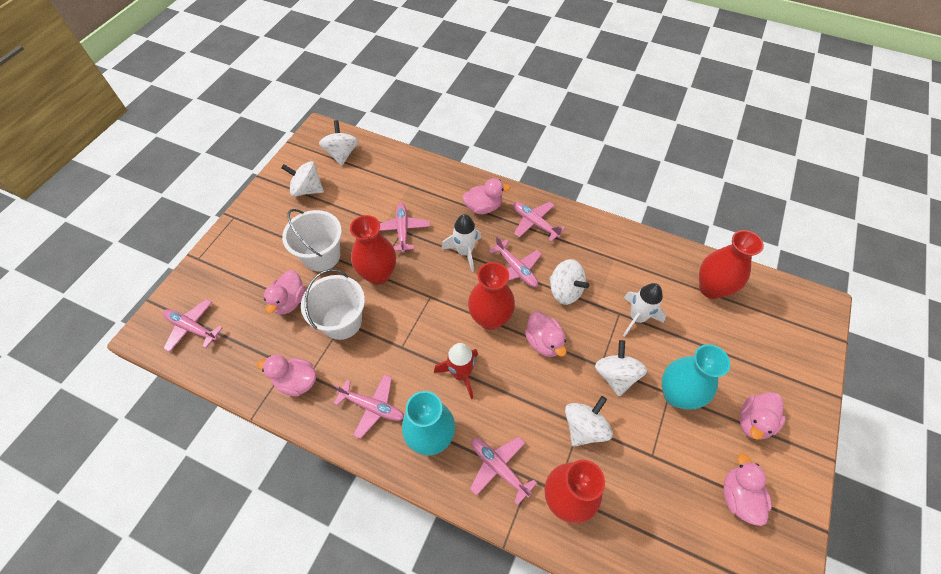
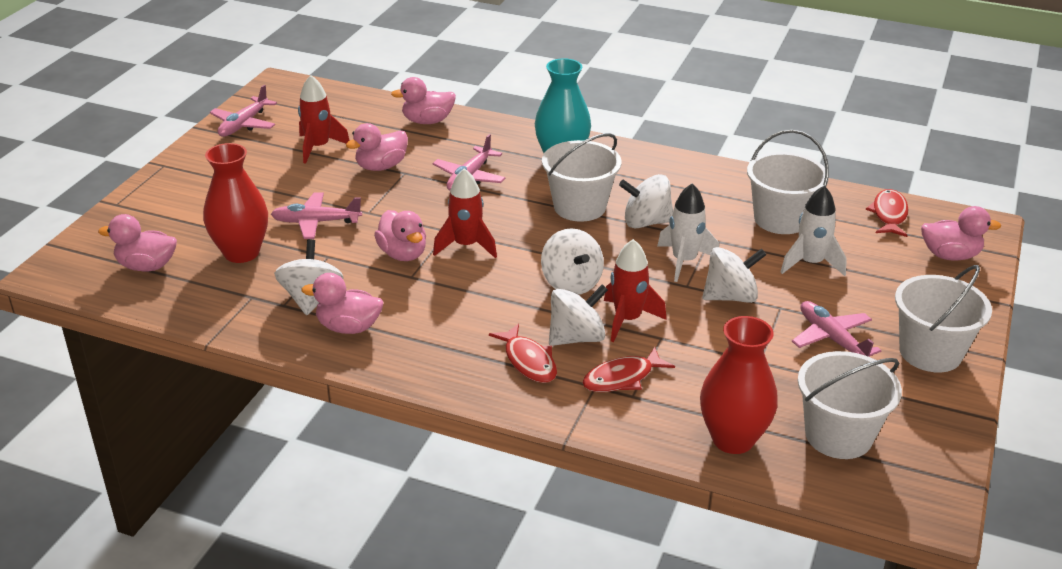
pink plane: [163,299,223,352] [334,374,404,439] [379,203,430,253] [470,437,537,506] [489,236,542,287] [513,202,565,242] = 6 -> [210,85,277,137] [271,192,362,239] [433,134,506,191] [792,301,882,357] = 4
red fish: none = 0 -> [489,323,557,383] [582,347,675,392] [866,189,908,237] = 3
red rocket: [434,343,478,399] = 1 -> [298,75,350,164] [433,168,497,258] [604,239,667,342] = 3
red vase: [350,215,396,285] [468,262,515,330] [544,460,605,523] [699,230,764,299] = 4 -> [203,143,268,263] [700,316,778,454] = 2
turquoise vase: [402,391,455,456] [662,344,730,409] = 2 -> [535,58,591,153] = 1
white bucket: [282,209,342,272] [301,269,365,340] = 2 -> [542,133,621,222] [747,130,829,234] [798,351,902,459] [895,265,992,373] = 4

